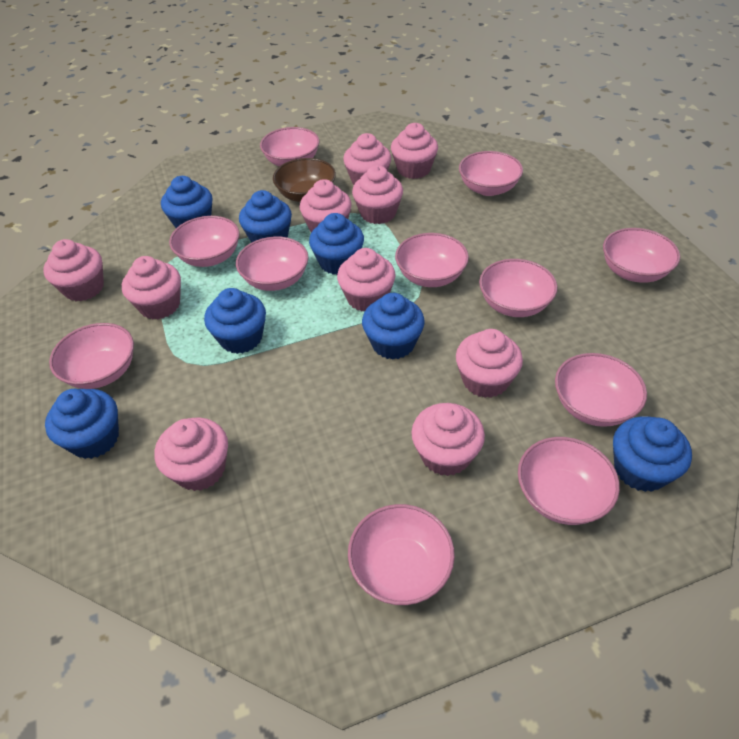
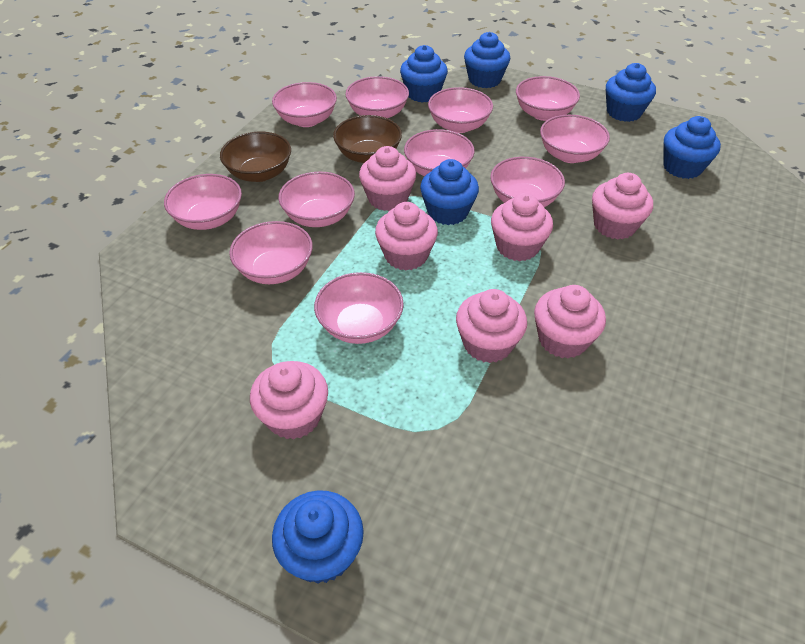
blue cupcake: [45,389,119,459] [161,176,212,228] [204,288,266,354] [239,190,292,243] [309,213,364,275] [362,293,425,359] [613,416,692,492] = 7 -> [272,490,364,584] [400,45,448,103] [420,159,479,225] [464,32,510,88] [606,63,656,122] [663,116,721,179] = 6
brown bowl: [273,158,336,202] = 1 -> [220,132,291,182] [333,115,402,163] = 2
pink cupcake: [44,239,104,301] [122,256,181,319] [155,418,228,491] [300,179,352,232] [337,248,396,312] [343,133,391,185] [352,165,403,224] [391,123,438,179] [411,403,485,476] [456,329,523,398] = 10 -> [250,361,328,440] [359,146,416,211] [375,202,438,270] [456,289,527,363] [491,193,553,261] [534,285,606,359] [592,173,653,240] = 7

